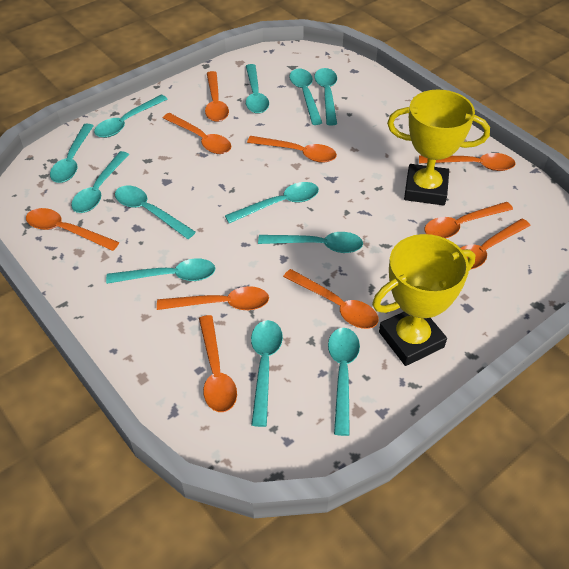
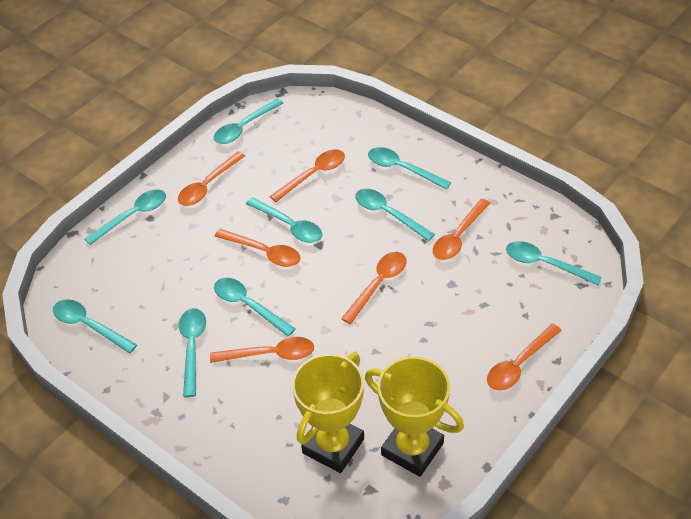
orange spoon: [26,208,119,251] [157,286,269,310] [163,113,232,154] [199,315,237,412] [205,71,229,122] [247,136,337,163] [283,269,379,329] [419,153,516,171] [424,202,513,238] [461,219,531,270] = 10 -> [178,151,245,206] [210,337,314,363] [214,229,301,267] [270,149,345,202] [341,252,407,324] [433,199,490,260] [487,324,562,390] = 7
turquoise spoon: [50,124,94,183] [71,151,129,213] [94,95,167,138] [106,258,215,284] [115,186,196,239] [225,182,319,223] [246,64,269,114] [251,320,283,427] [258,232,363,253] [289,69,322,125] [314,68,337,125] [328,328,360,436] = 12 -> [53,299,137,353] [85,189,166,245] [179,308,206,397] [214,98,283,144] [214,278,296,337] [246,197,323,243] [355,189,435,241] [368,147,451,190] [506,241,602,285] = 9

